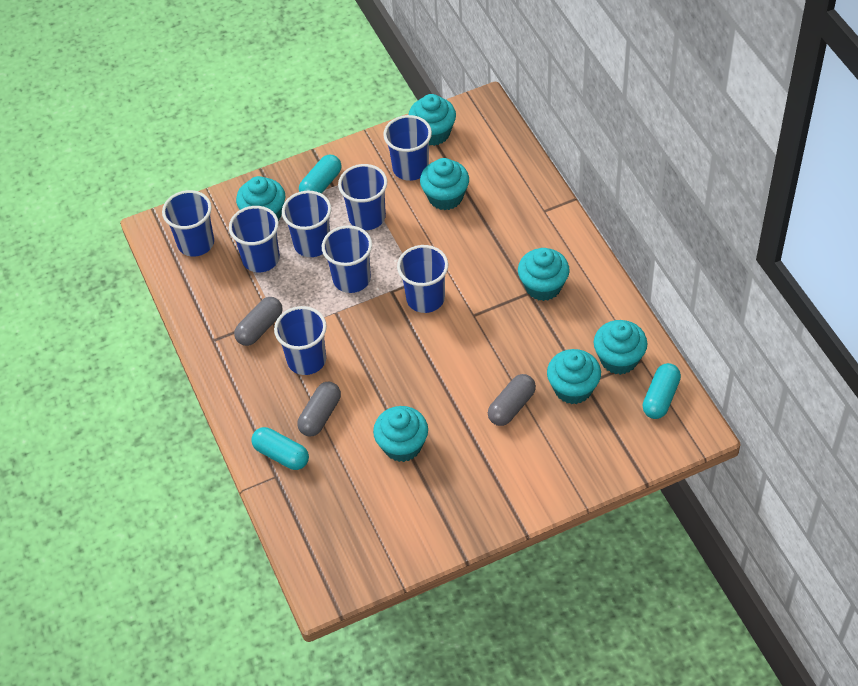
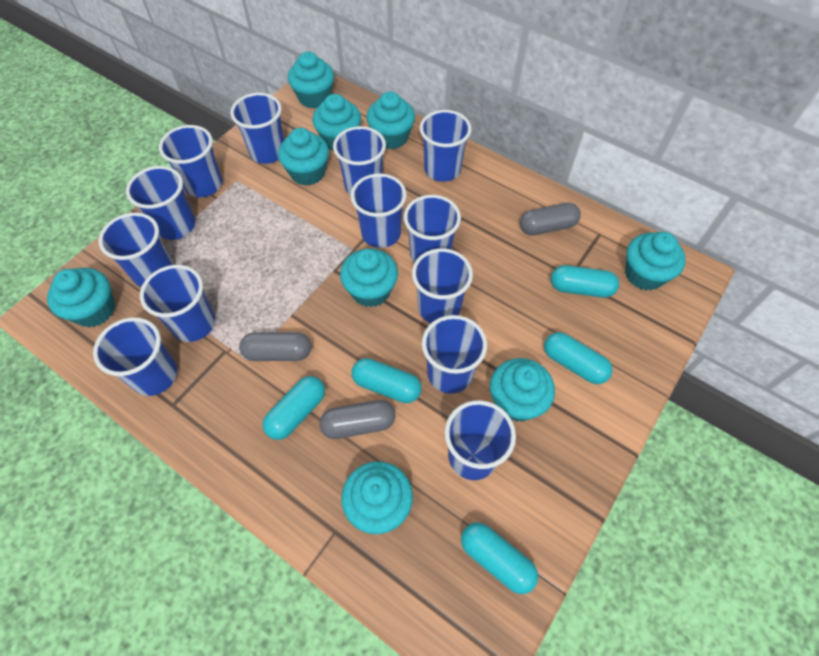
blue cup: [162,190,214,257] [229,206,280,272] [274,306,327,375] [282,191,332,257] [322,225,372,293] [338,164,388,230] [383,115,432,181] [397,245,448,313] = 8 -> [93,317,177,396] [99,213,174,287] [126,166,195,240] [140,265,215,342] [159,125,222,197] [230,93,284,164] [333,126,386,195] [351,174,407,248] [404,195,461,263] [412,248,473,323] [420,110,472,182] [422,315,487,394] [445,400,516,480] = 13
turquoise capsule: [251,427,309,470] [299,155,342,194] [642,363,681,419] = 3 -> [263,376,325,440] [352,358,422,403] [461,522,538,594] [544,332,613,384] [551,265,619,298] = 5
turquoise cupcake: [236,176,285,221] [373,406,428,462] [408,94,456,146] [420,158,469,210] [518,248,570,301] [547,349,601,404] [594,320,647,375] = 7 -> [47,268,115,327] [278,128,329,186] [288,52,334,108] [312,94,361,150] [340,249,398,307] [341,461,413,534] [366,92,415,149] [490,358,555,422] [625,232,686,290] = 9

